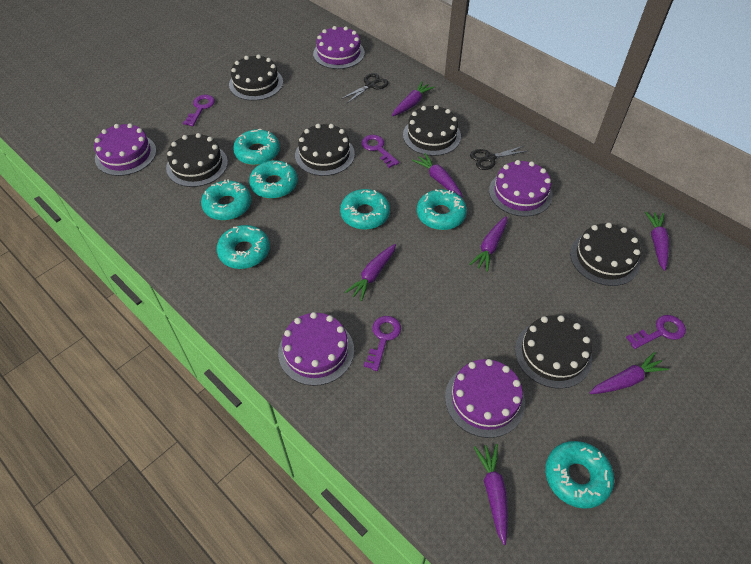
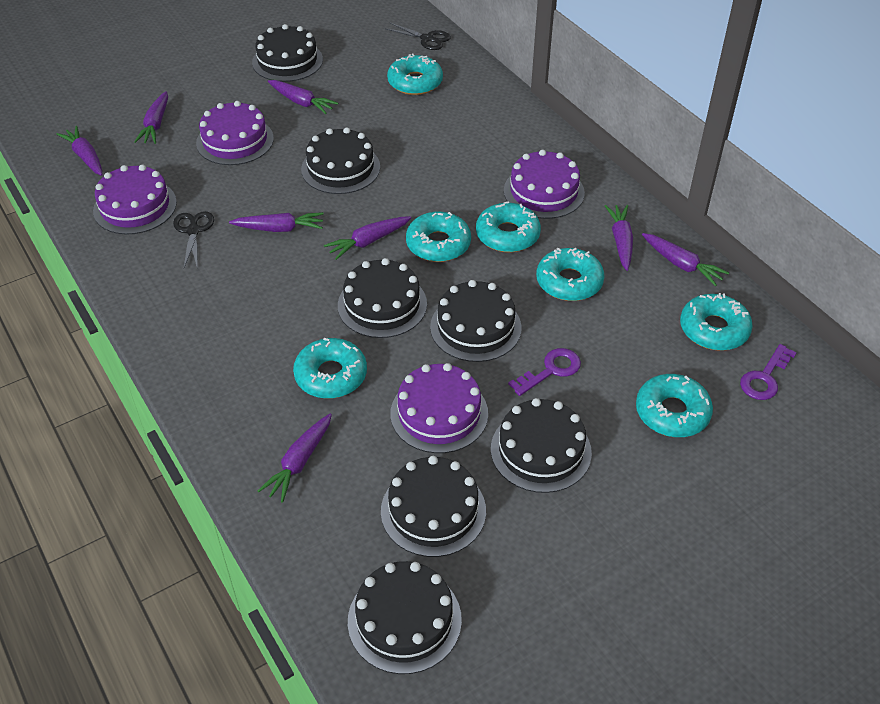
black cake: [166,133,228,187] [229,55,283,101] [295,124,355,176] [403,105,461,156] [515,315,592,389] [570,223,641,286] = 6 -> [252,24,323,82] [301,127,380,194] [338,258,427,338] [348,561,462,674] [381,456,486,557] [430,280,521,362] [491,398,592,493] = 7
purple cake: [94,123,156,176] [278,312,354,386] [313,26,365,69] [445,359,525,438] [489,160,553,217] = 5 -> [93,165,177,235] [196,101,274,165] [390,363,488,453] [504,150,585,219] = 4
purple carrot: [345,244,396,301] [392,81,435,116] [412,153,463,197] [469,216,507,272] [474,444,508,545] [590,352,669,394] [645,212,669,271] = 7 -> [56,126,103,176] [134,91,168,144] [229,212,324,232] [258,414,332,503] [268,80,338,114] [324,216,411,260] [605,205,633,271] [642,233,729,286] = 8
purple key: [183,95,215,126] [362,135,399,168] [363,316,401,371] [626,315,686,349] = 4 -> [508,348,581,396] [740,344,797,400] = 2

